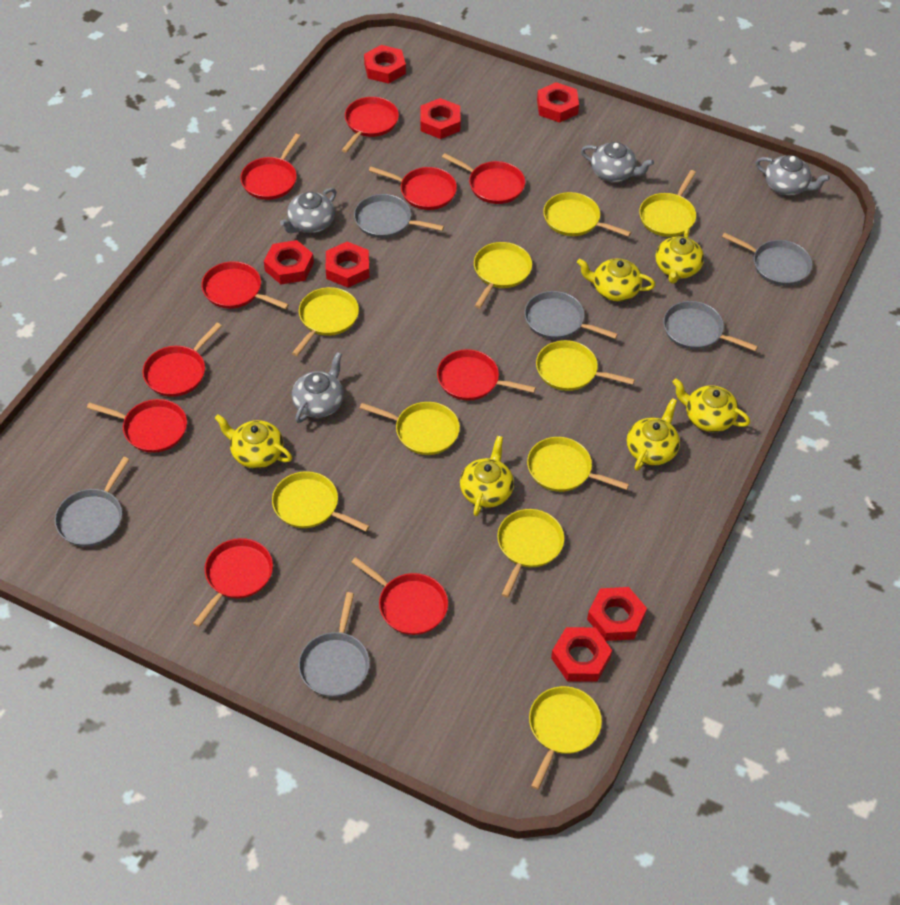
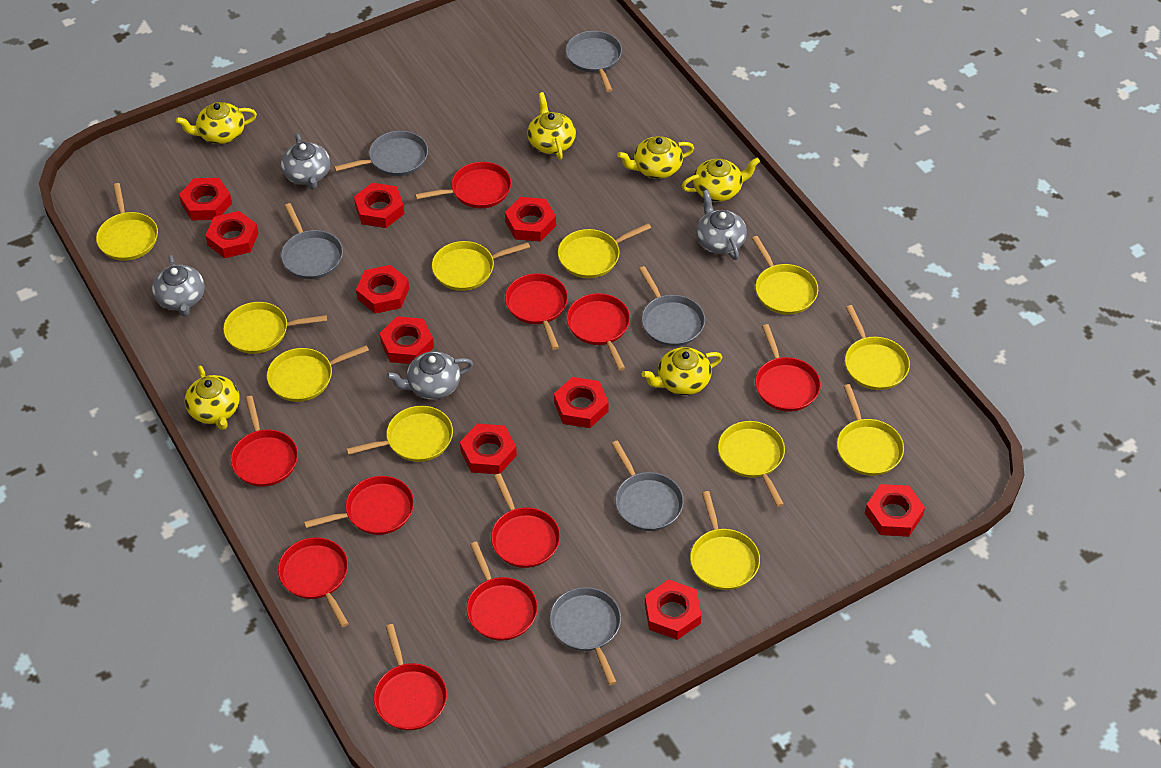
red nut: [264,240,314,285] [326,242,370,288] [364,45,406,84] [421,98,461,139] [537,82,579,123] [551,627,612,681] [587,587,647,641] = 7 -> [179,178,232,220] [205,211,259,258] [354,183,404,228] [356,265,409,314] [379,316,434,364] [460,423,517,474] [505,197,556,242] [554,377,609,428] [645,579,702,640] [865,484,925,537] = 10
yellow pan: [272,471,370,532] [292,287,359,356] [360,402,460,455] [474,242,532,308] [497,509,564,598] [527,437,629,492] [529,686,602,790] [536,340,635,391] [543,192,631,237] [639,170,696,237] = 10 -> [96,183,158,261] [223,302,327,354] [267,345,369,402] [346,406,453,462] [432,241,530,291] [558,223,651,278] [690,491,760,590] [718,421,785,507] [752,236,818,315] [837,384,904,476] [845,305,910,390] = 11

